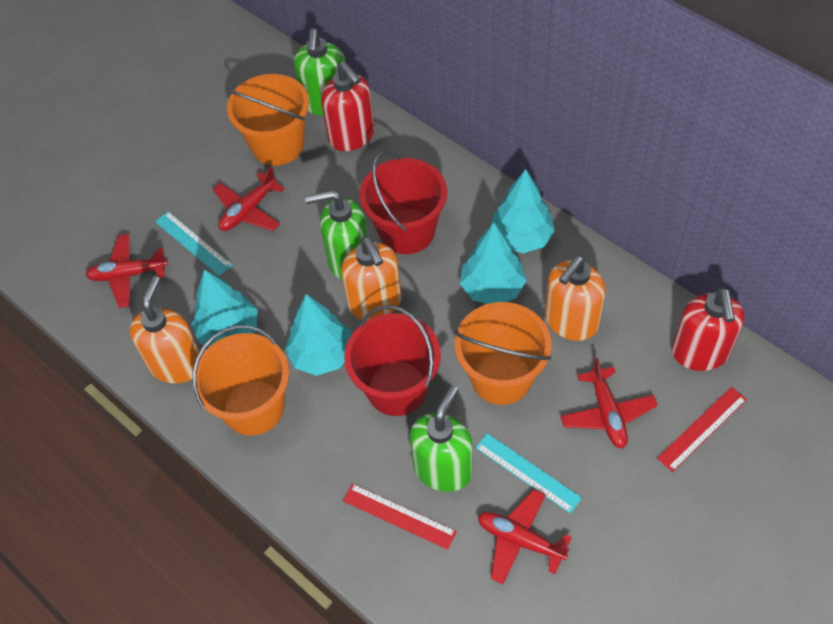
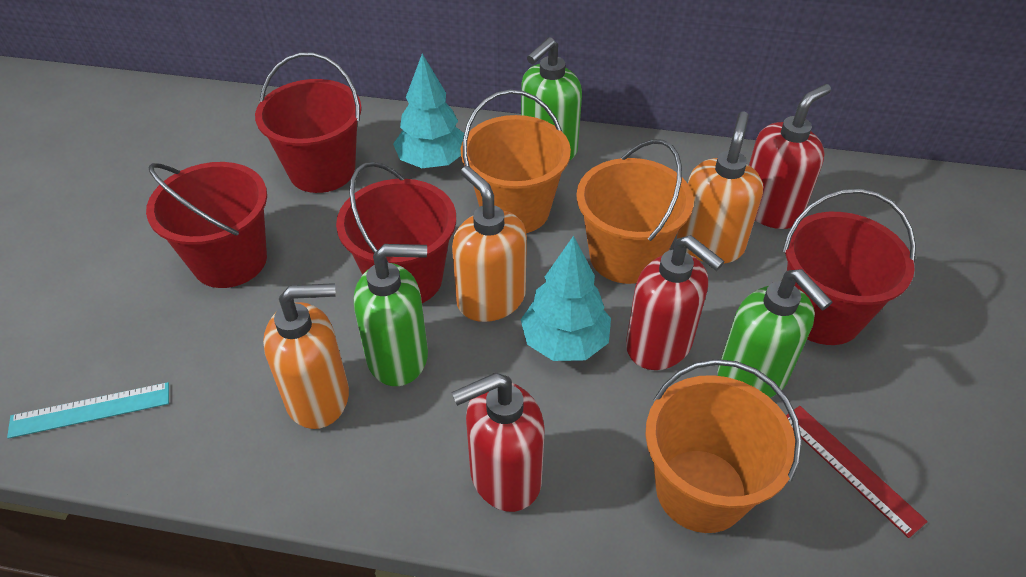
red bucket: [344,305,441,416] [360,151,447,254] = 2 -> [146,162,267,288] [255,53,362,193] [336,162,456,303] [783,189,916,345] = 4
red plane: [85,234,168,308] [213,167,285,231] [478,489,572,584] [560,358,658,448] = 4 -> none = 0
red ruler: [343,484,457,550] [657,387,747,472] = 2 -> [786,406,928,538] = 1
red soap dispenser: [321,61,375,151] [672,288,745,371] = 2 -> [451,373,545,512] [626,235,725,370] [749,84,831,229] = 3
turquoise ruler: [155,211,232,276] [475,433,582,514] = 2 -> [7,382,169,439] = 1
turquoise tree: [191,269,257,347] [285,294,351,376] [460,222,527,304] [491,169,555,253] = 4 -> [393,54,464,168] [521,235,611,361] = 2

